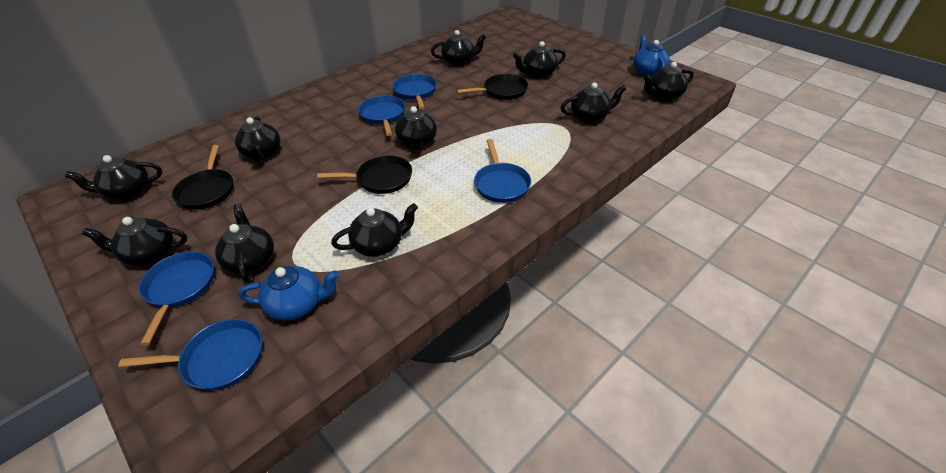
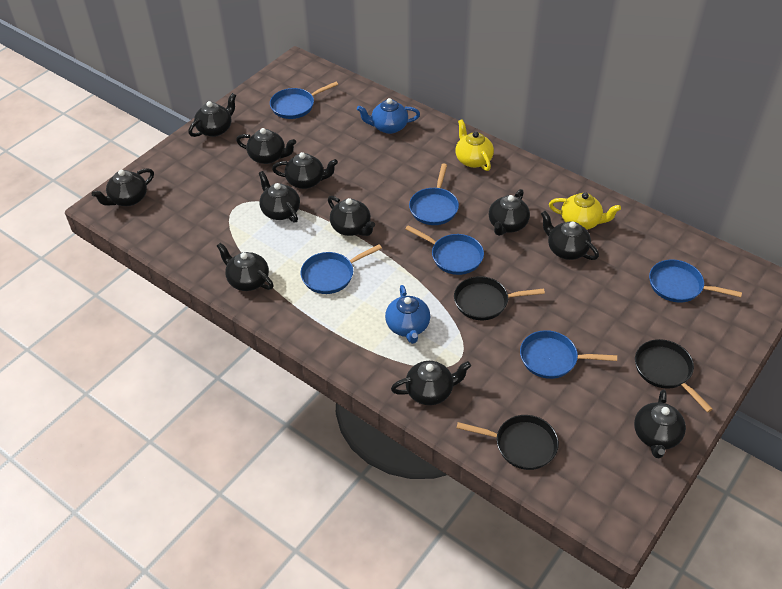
black teapot: [65,155,162,200] [82,217,187,266] [215,204,274,283] [235,116,280,161] [331,203,418,257] [395,106,437,150] [431,30,486,66] [513,41,566,78] [560,82,626,123] [643,62,694,101] = 10 -> [92,168,154,206] [188,93,236,137] [217,242,273,291] [236,128,296,164] [259,171,300,223] [272,152,338,189] [328,196,375,236] [391,361,471,405] [489,189,530,236] [541,211,599,260] [634,389,686,458] = 11
blue pan: [119,319,262,391] [139,251,214,346] [358,95,405,136] [392,74,437,110] [474,139,531,203] = 5 -> [270,82,338,119] [301,244,382,294] [405,225,484,275] [409,164,459,225] [520,330,617,379] [649,259,742,303] = 6
yellow teapot: none = 0 -> [455,119,494,171] [549,192,621,230] = 2

